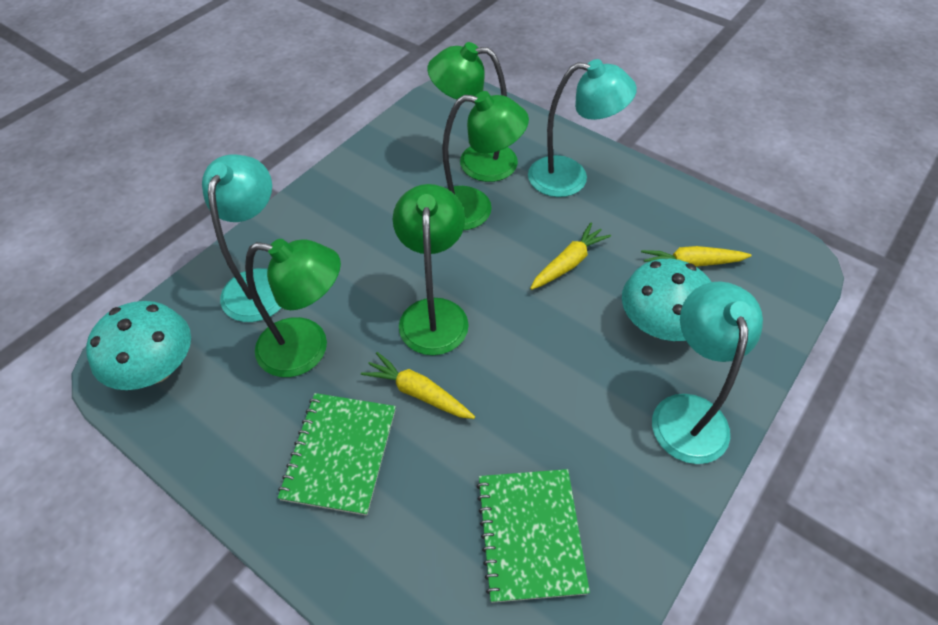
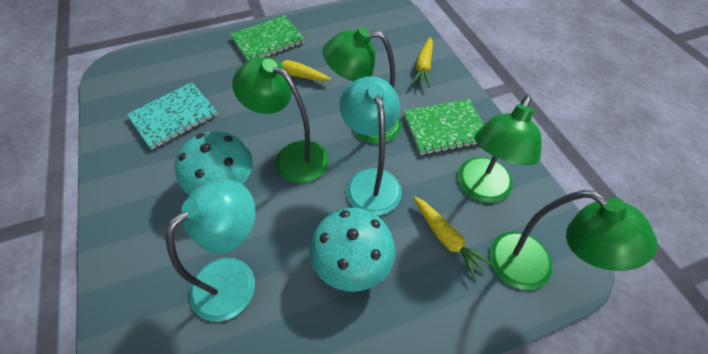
turquoise lamp: [202,155,281,322] [528,59,637,197] [652,282,763,464] = 3 -> [166,179,255,322] [340,76,402,216] = 2
turquoise notebook: none = 0 -> [127,82,218,150] = 1

